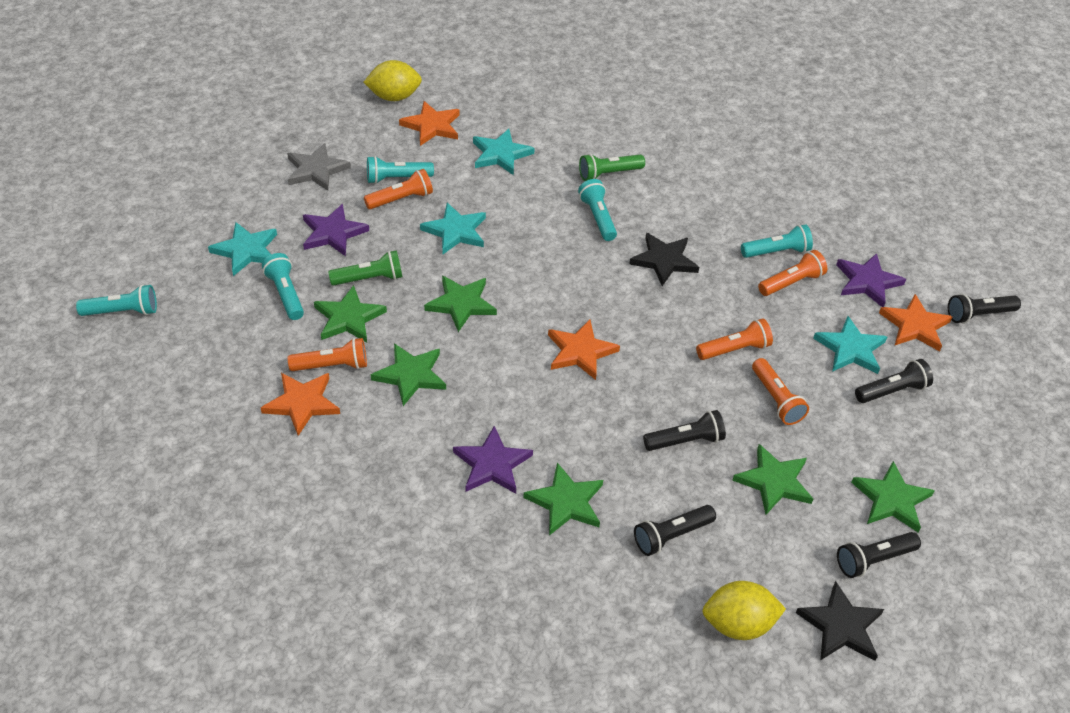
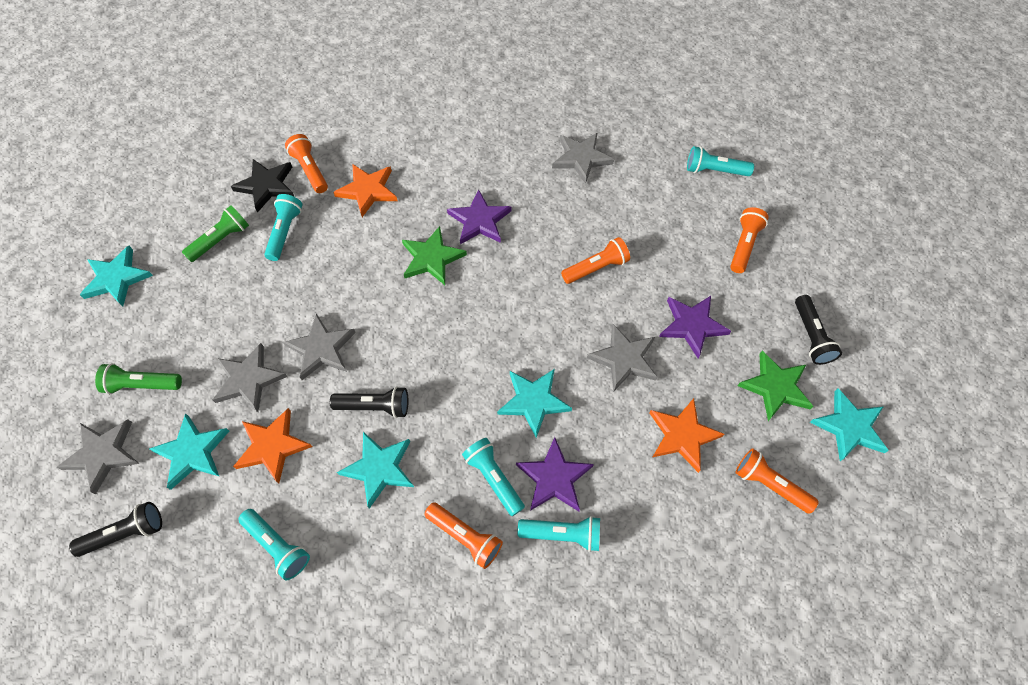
black flashlight: [634,505,716,556] [643,410,726,451] [837,532,921,578] [855,359,933,403] [948,294,1021,324] = 5 -> [69,502,162,557] [330,386,408,418] [795,295,842,365] = 3
black star: [629,233,699,286] [796,581,884,661] = 2 -> [231,159,294,213] = 1
green star: [314,285,387,342] [371,343,446,406] [424,276,497,332] [523,463,603,536] [732,444,813,514] [851,461,935,532] = 6 -> [402,226,467,285] [737,351,813,421] = 2
grey star: [287,143,351,191] = 1 -> [57,419,140,494] [213,343,287,412] [283,314,356,380] [552,133,614,184] [587,324,657,391] = 5
orange star: [261,373,340,436] [399,101,460,146] [548,319,620,380] [879,294,952,352] = 4 -> [233,408,312,484] [333,164,397,217] [650,398,725,473] = 3
turquoise star: [208,222,277,276] [420,203,486,254] [473,129,535,175] [813,316,887,374] = 4 -> [80,246,153,306] [149,413,229,490] [337,432,414,509] [497,369,572,438] [810,388,889,461] = 5
yellow lemon: [363,60,422,101] [702,581,786,640] = 2 -> none = 0

